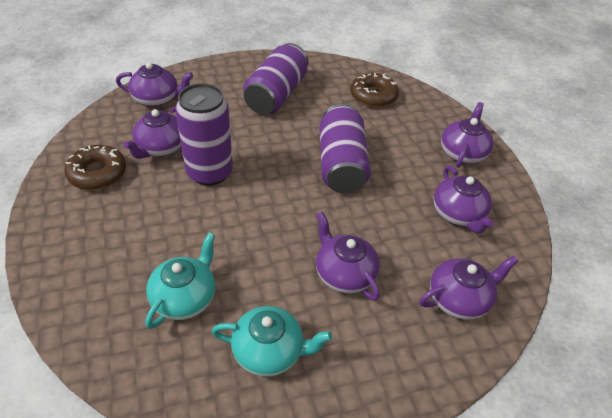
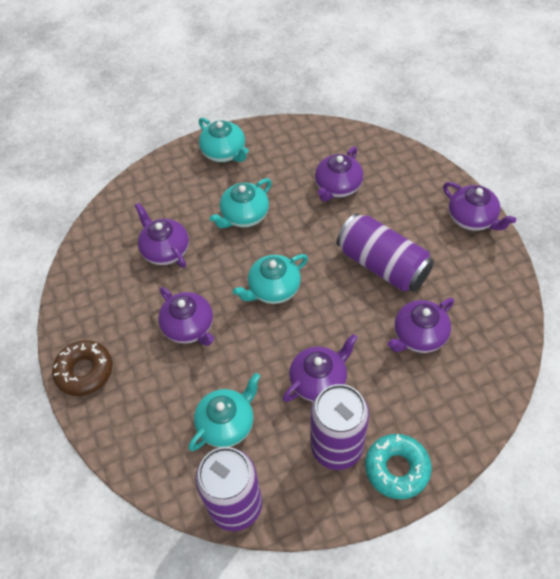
brown donut: [64,145,126,190] [350,73,399,108] = 2 -> [52,340,112,396] = 1
turquoise donut: none = 0 -> [365,434,432,499] = 1
turquoise teapot: [145,233,215,329] [212,306,332,377] = 2 -> [188,373,261,451] [199,118,249,162] [210,178,272,228] [233,254,308,304] = 4

